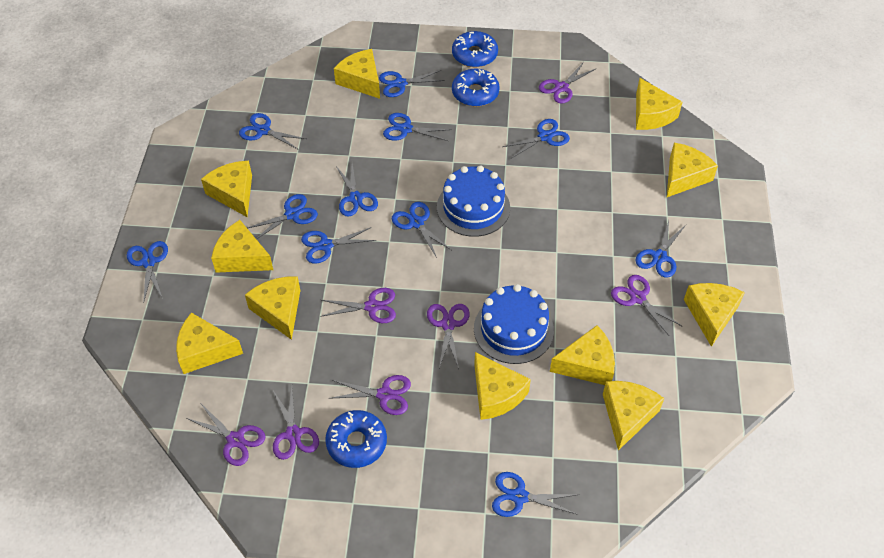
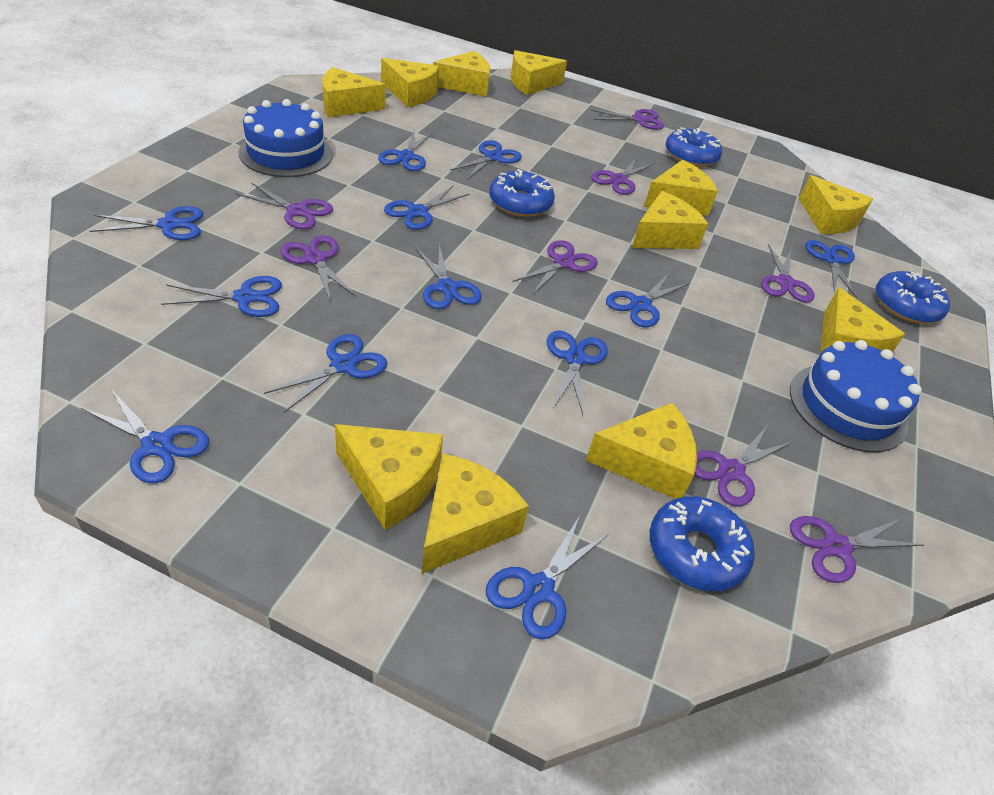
blue donut: [325,410,387,468] [452,31,498,67] [452,68,500,107] = 3 -> [489,169,555,217] [650,496,755,591] [666,127,722,167] [876,271,950,323] = 4
blue scissors: [127,241,168,303] [239,113,307,150] [247,194,318,239] [301,227,376,264] [336,163,378,217] [379,70,445,97] [383,113,452,141] [392,202,451,258] [492,472,579,517] [503,119,570,159] [636,220,686,278] = 11 -> [81,389,209,483] [90,206,203,240] [161,276,282,317] [264,334,387,413] [378,131,434,171] [384,186,470,230] [415,245,482,309] [450,140,522,179] [486,516,610,639] [547,331,608,414] [606,272,690,327] [805,240,857,298] = 12
purple scissors: [186,404,265,466] [273,387,319,460] [320,288,396,323] [329,375,411,415] [427,304,470,369] [539,62,595,104] [611,275,682,336] = 7 -> [236,182,333,229] [280,236,356,300] [513,240,598,295] [591,109,664,130] [591,157,654,195] [694,425,793,506] [761,244,815,303] [790,516,924,583] = 8

